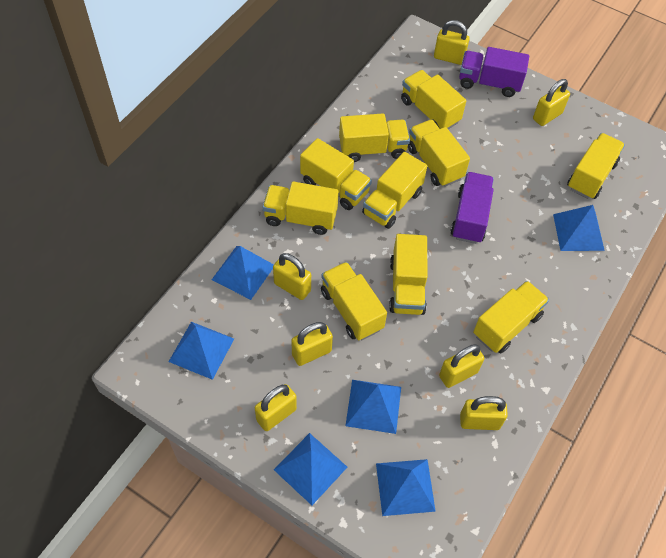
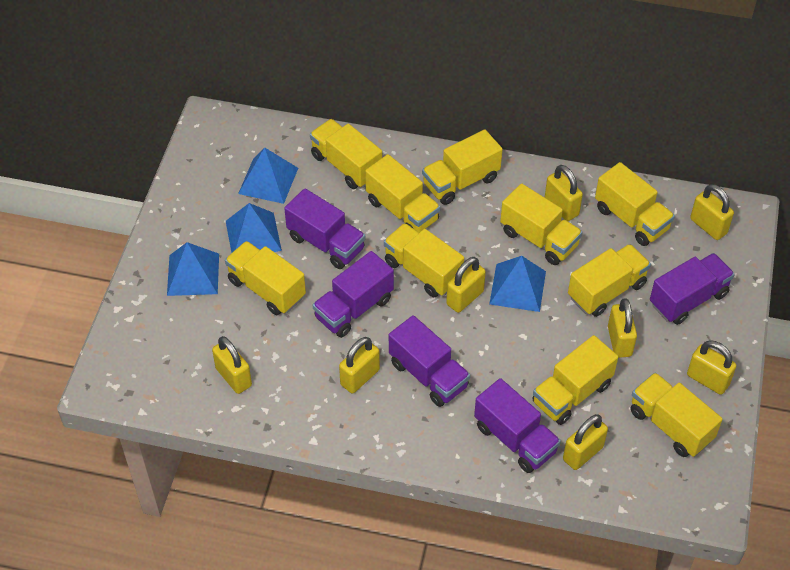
blue pyramid: [168,322,234,380] [212,246,274,300] [274,433,347,505] [345,380,401,434] [376,459,436,516] [553,205,605,251] = 6 -> [167,242,219,296] [226,203,282,253] [238,148,298,204] [489,256,546,312] = 4
purple truck: [450,172,494,244] [459,47,529,97] = 2 -> [284,188,365,269] [313,251,394,338] [389,315,470,407] [474,378,561,473] [650,253,735,325] = 5
yellow padlock: [255,384,297,431] [273,253,311,300] [291,322,333,366] [434,20,470,65] [439,344,484,388] [460,396,508,430] [533,79,570,126] = 7 -> [212,336,252,394] [339,337,380,393] [446,257,486,313] [545,165,583,221] [563,414,608,470] [608,298,637,358] [687,340,737,395] [690,184,734,240] = 8

